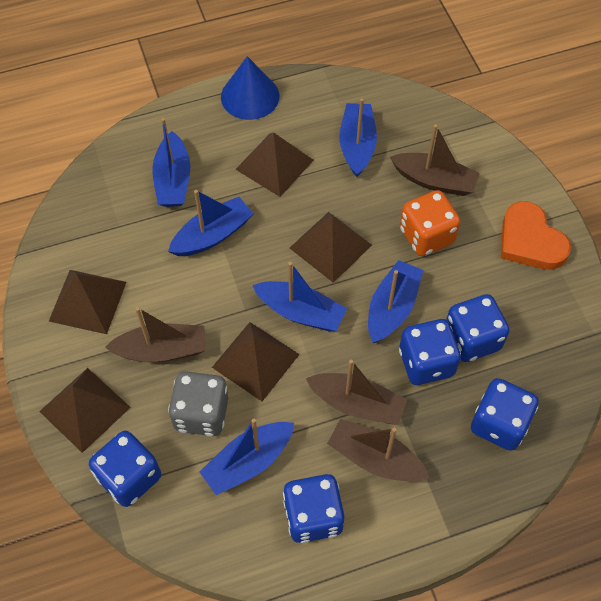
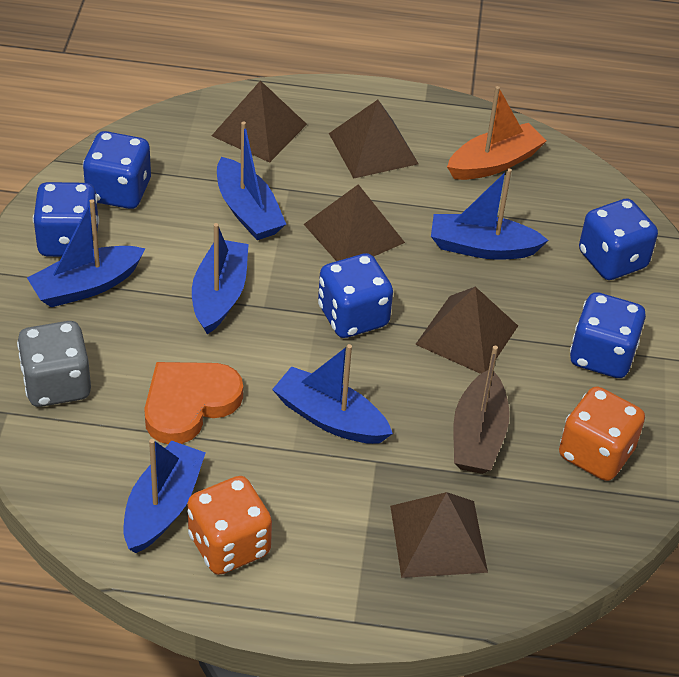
blue cone: [221,56,280,120] = 1 -> none = 0
brown boat: [105,307,206,362] [306,360,407,425] [327,419,430,482] [390,124,480,196] = 4 -> [453,346,510,474] = 1
orange boat: none = 0 -> [447,86,547,180] = 1
orange dice: [400,190,460,256] = 1 -> [187,476,272,575] [559,386,645,481] = 2

